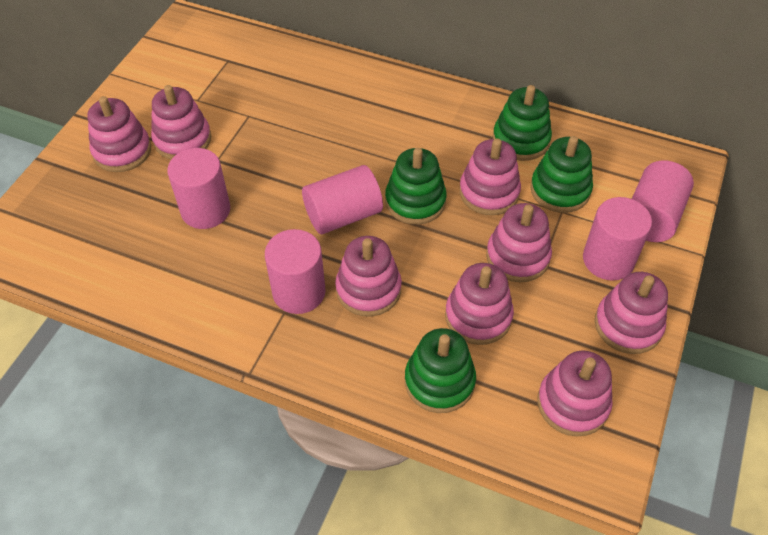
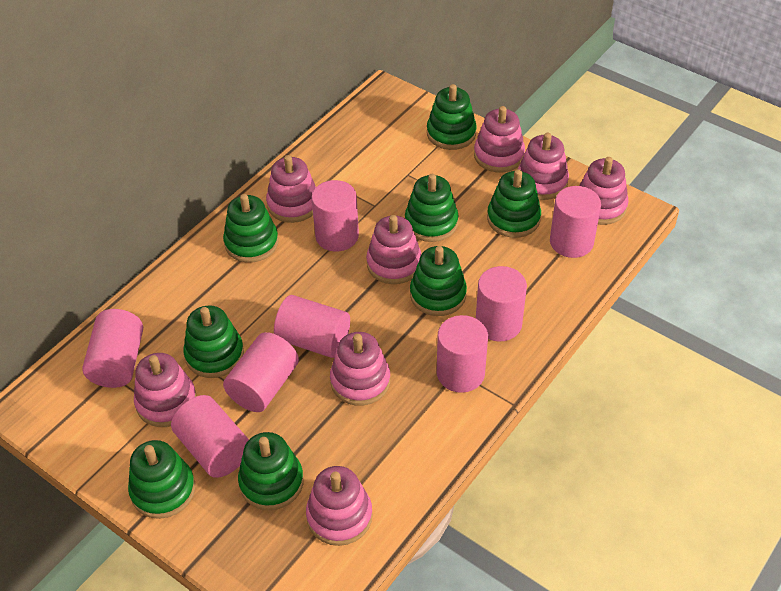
green stacking toy: [385,148,447,225] [405,328,476,413] [493,85,552,161] [530,136,593,213] = 4 -> [128,440,195,519] [183,305,244,378] [223,194,279,263] [238,432,304,510] [405,174,459,242] [410,246,467,316] [427,84,477,150] [487,169,541,238] = 8
pink cylinder: [167,148,230,229] [265,229,326,314] [302,165,383,234] [583,197,652,281] [632,160,694,242] = 5 -> [82,309,143,388] [171,395,249,478] [223,332,299,412] [274,295,350,358] [311,180,359,251] [437,315,488,393] [476,266,527,341] [550,186,601,258] = 8

